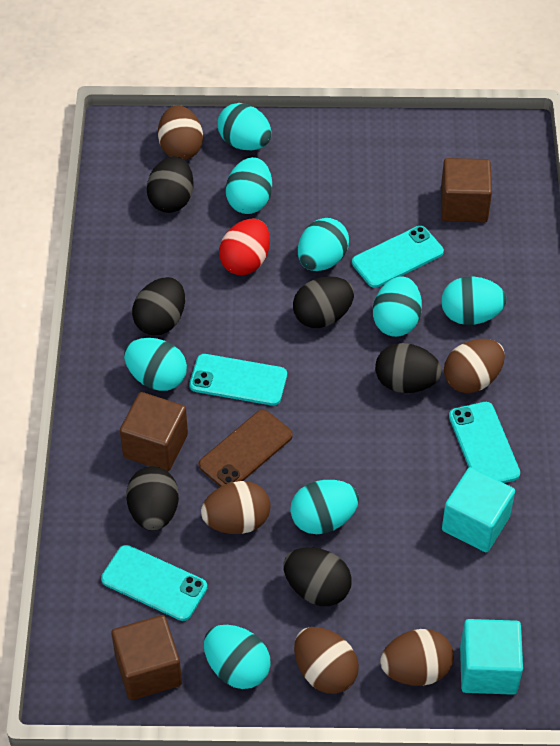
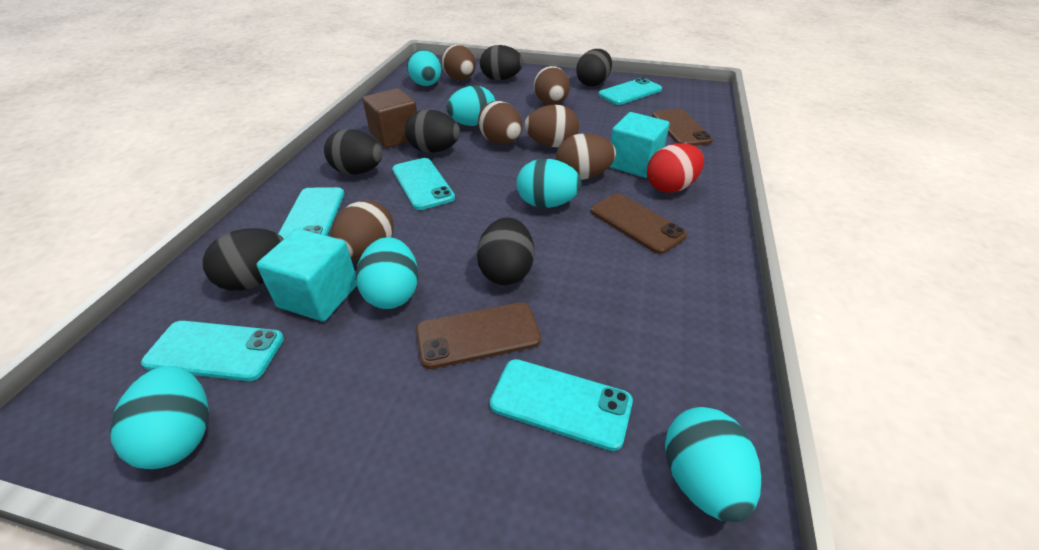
brown cube: [111,615,182,700] [120,392,188,471] [441,158,492,223] = 3 -> [363,88,417,148] = 1
brown egg: [158,105,203,160] [201,481,271,534] [294,627,359,694] [380,629,454,686] [444,339,505,393] = 5 -> [331,200,394,260] [441,45,476,80] [478,101,522,144] [524,105,579,147] [534,66,570,105] [556,133,616,180] = 6
brown phone: [198,410,293,487] = 1 -> [416,302,541,369] [591,193,687,254] [652,109,713,146] = 3
turquoise egg: [124,338,187,391] [204,625,271,689] [217,103,272,150] [226,157,272,214] [290,480,359,534] [298,218,349,271] [373,276,422,337] [441,276,507,325] = 8 -> [110,366,209,469] [356,237,418,309] [407,50,441,86] [446,85,495,126] [517,159,582,208] [665,407,761,522] = 6
turquoise phone: [101,545,207,621] [189,354,287,406] [352,226,444,288] [449,402,520,483] = 4 -> [141,321,284,381] [278,187,344,239] [392,158,455,210] [490,359,633,451] [598,77,662,105] = 5

